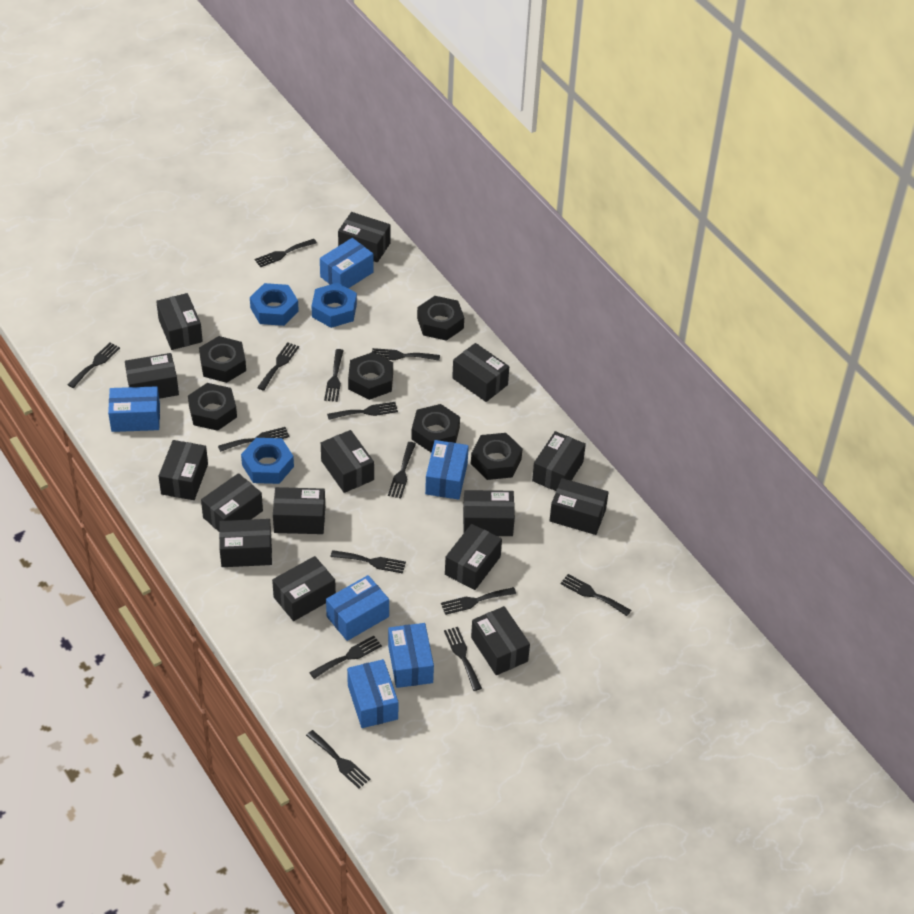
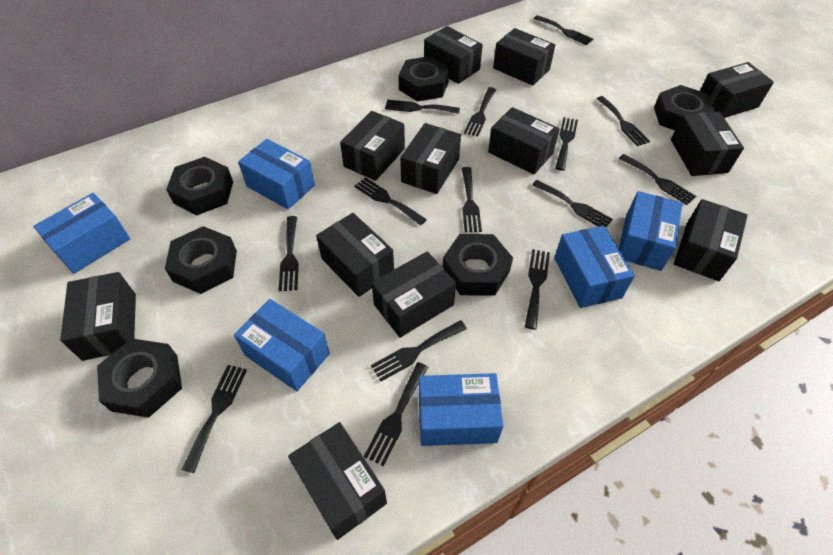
black box: [125,353,179,399] [156,293,203,350] [159,440,208,500] [201,473,263,531] [219,519,272,567] [272,556,336,621] [273,487,325,534] [321,430,374,493] [338,212,391,262] [445,524,502,590] [452,343,509,402] [463,490,515,536] [471,606,530,675] [532,431,586,491] [549,478,609,535] = 15 -> [60,272,136,361] [288,422,387,540] [316,213,394,297] [340,111,405,181] [371,251,456,338] [400,123,461,194] [424,26,483,84] [488,107,560,175] [493,28,555,86] [671,112,744,176] [674,199,748,281] [700,62,774,118] = 12
blue nut: [241,438,294,484] [250,283,299,326] [312,283,357,328] = 3 -> none = 0

